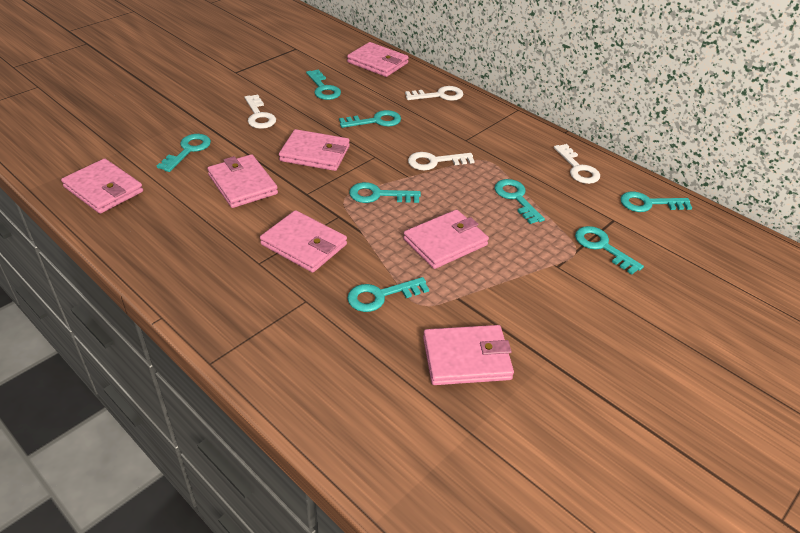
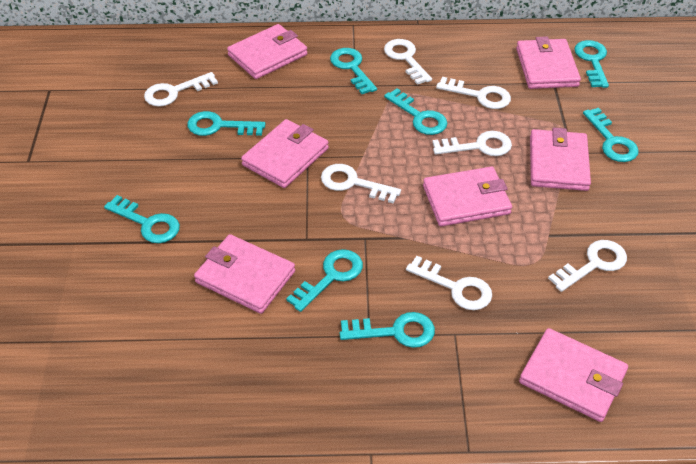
white key: [245,95,276,129] [405,86,463,101] [408,152,475,170] [554,144,600,184] = 4 -> [144,72,218,107] [321,164,401,204] [384,39,432,85] [406,256,492,310] [432,131,512,156] [436,77,511,109] [548,240,627,292] = 7

